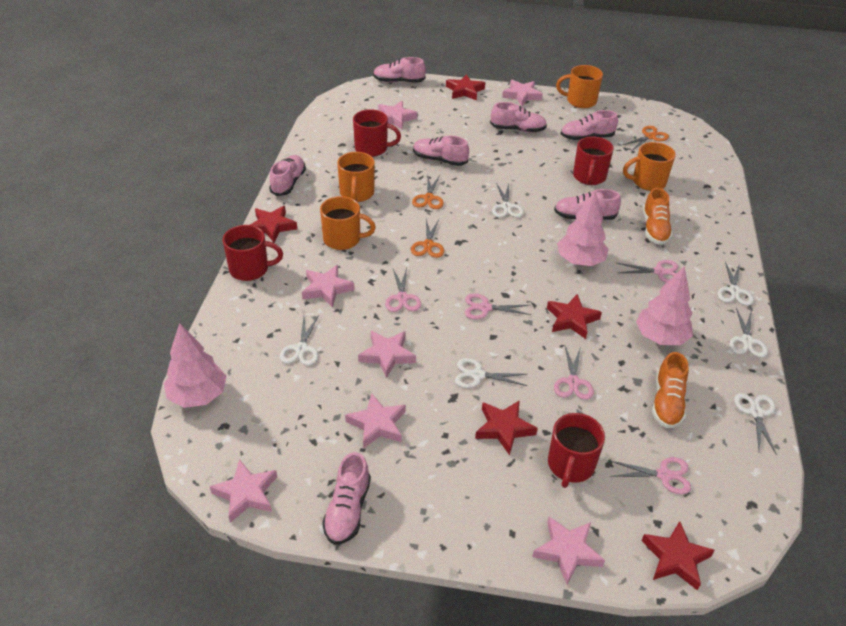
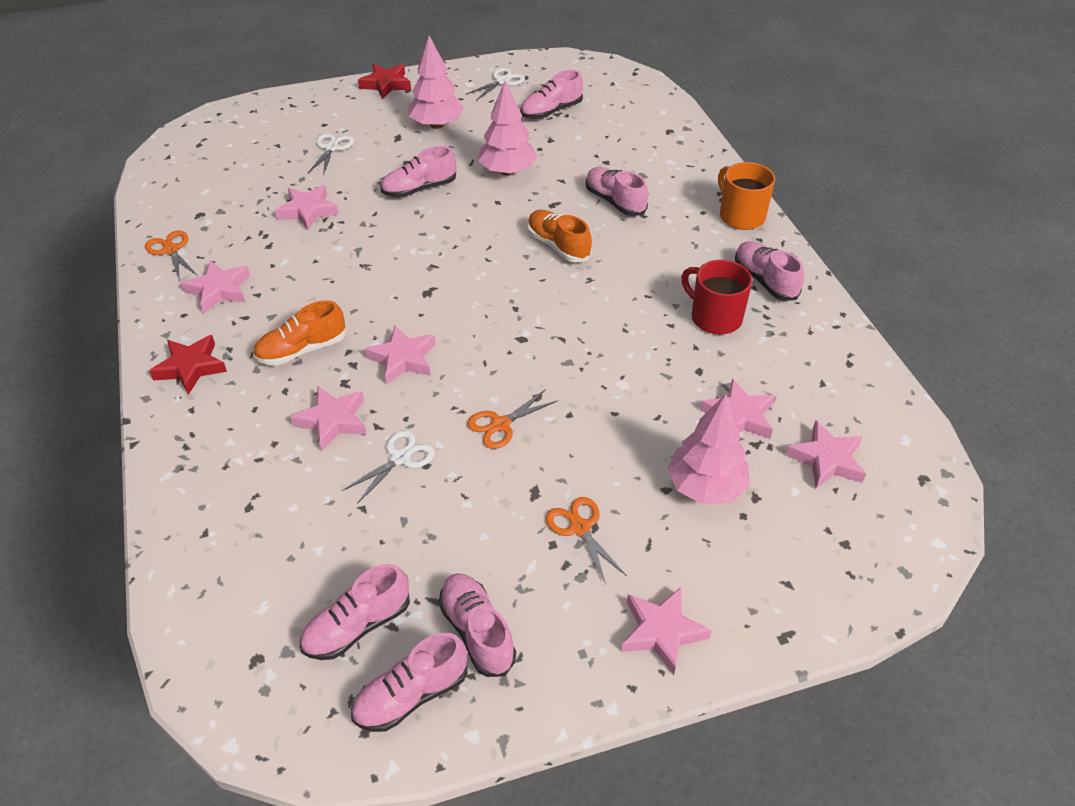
orange mug: [320,196,376,250] [337,152,375,202] [556,65,603,108] [623,142,676,191] = 4 -> [718,162,775,230] = 1
pink scissors: [385,268,421,312] [465,294,531,320] [554,346,594,400] [609,457,691,494] [617,260,678,283] = 5 -> none = 0
red mug: [223,225,283,281] [353,109,401,157] [548,413,605,488] [573,136,614,185] = 4 -> [681,260,752,334] = 1
red star: [250,206,297,242] [446,74,485,101] [475,400,538,455] [547,294,602,339] [641,521,715,591] = 5 -> [149,335,227,395] [358,64,411,99] = 2
white scissors: [280,315,319,366] [455,358,527,388] [492,183,524,218] [717,262,754,306] [729,308,768,358] [734,393,777,455] = 6 -> [307,133,354,176] [342,430,435,504] [466,68,525,101] = 3

